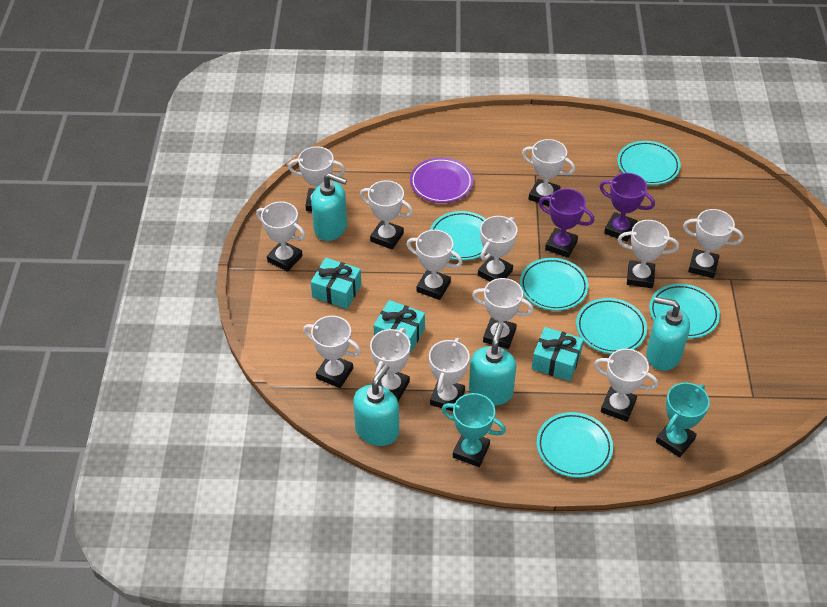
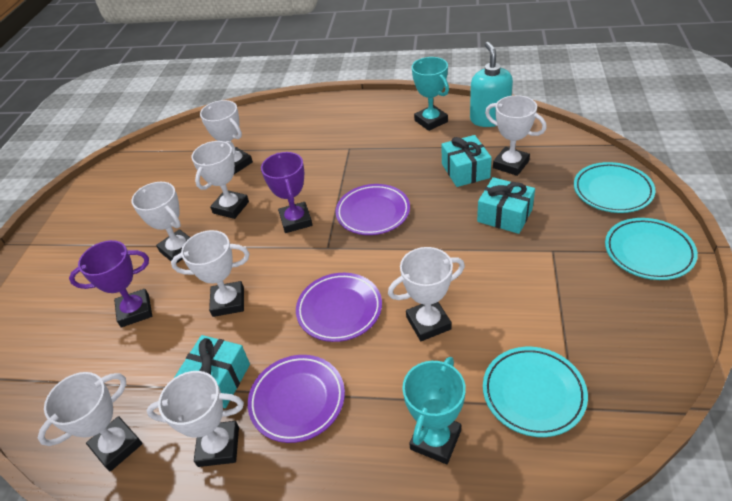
purple plate: [410,157,473,203] = 1 -> [248,355,345,443] [296,273,382,342] [335,184,410,235] = 3
turquoise plate: [430,211,487,260] [520,258,588,311] [537,412,613,478] [576,298,647,354] [617,141,681,185] [649,284,720,339] = 6 -> [483,347,588,437] [574,162,656,213] [605,218,698,280] = 3
turquoise soap dispenser: [311,173,347,241] [353,364,399,446] [469,324,516,405] [646,297,690,371] = 4 -> [470,42,513,127] = 1
white trophy: [256,202,306,272] [288,146,345,211] [303,316,361,388] [360,180,413,250] [370,328,411,401] [407,230,463,300] [429,338,470,411] [472,278,534,349] [478,216,517,282] [522,139,575,207] [594,348,658,422] [618,220,679,288] [683,209,744,278] = 13 -> [38,372,143,472] [131,182,190,264] [146,371,244,467] [171,230,249,317] [191,141,249,219] [200,100,253,174] [388,247,465,341] [485,95,547,176] = 8

